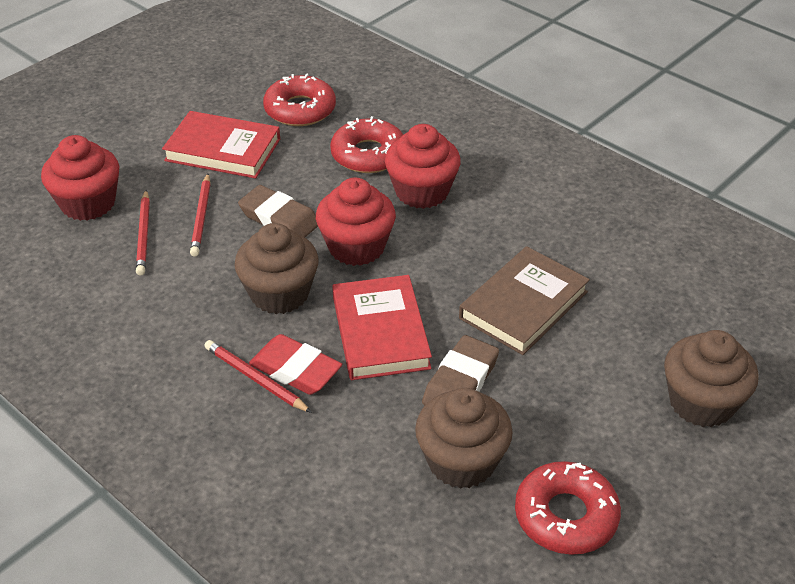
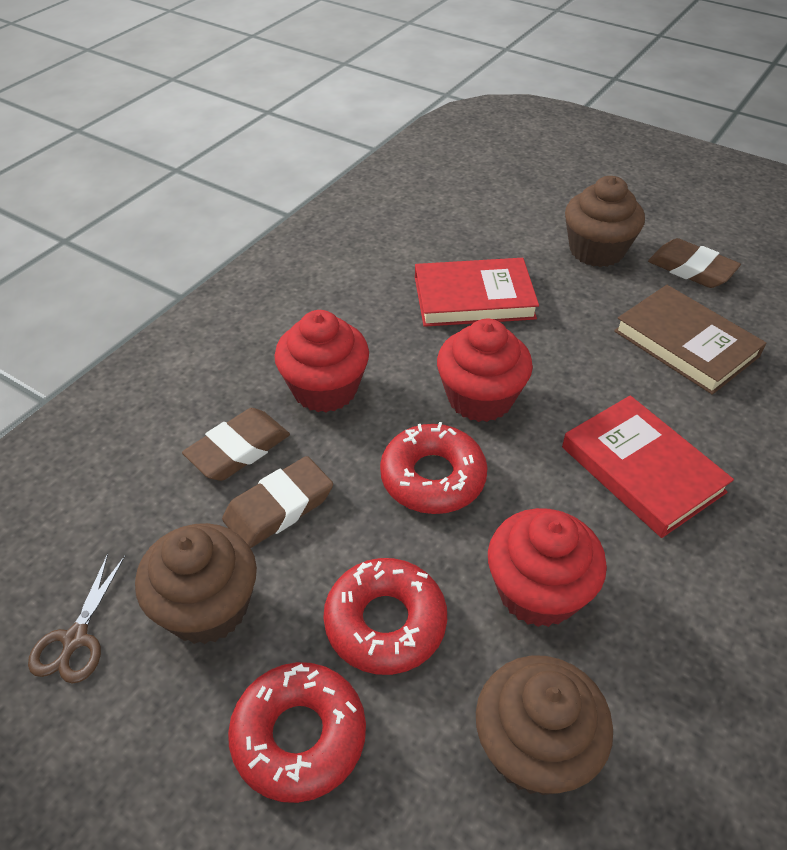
brown eraser: [238,185,318,237] [422,335,499,405] = 2 -> [182,408,290,481] [222,456,333,548] [648,238,741,288] = 3
brown scissors: none = 0 -> [28,554,125,683] = 1
red eraser: [249,334,342,395] = 1 -> none = 0
red pencil: [136,190,150,275] [190,173,211,257] [205,340,312,413] = 3 -> none = 0

